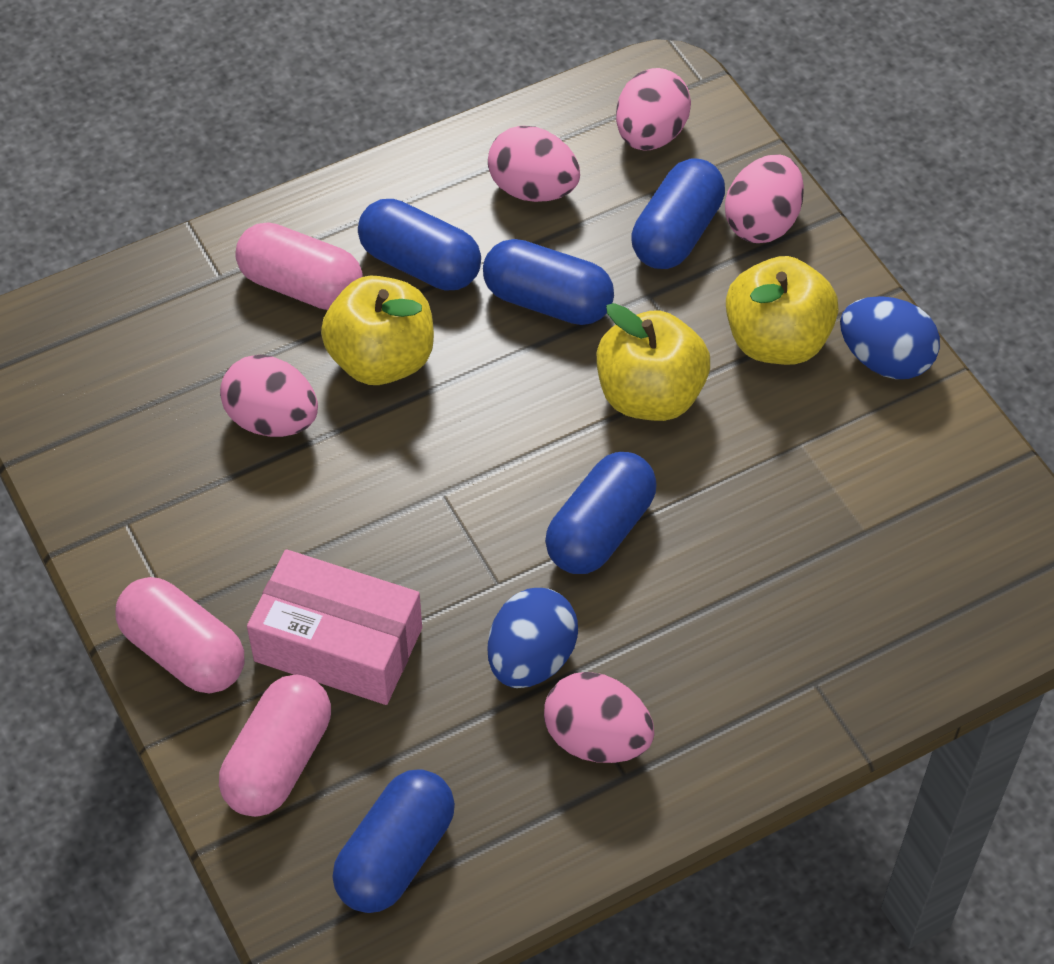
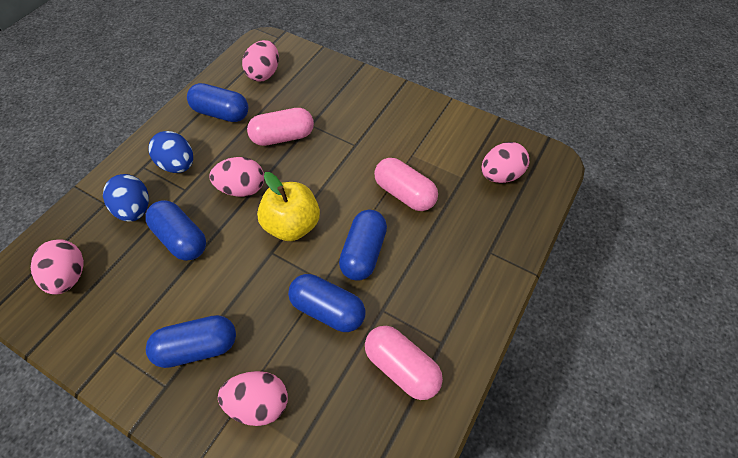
pink box: [247,549,422,705] = 1 -> none = 0
yellow apple: [321,276,434,385] [597,303,710,421] [726,256,839,365] = 3 -> [257,172,320,241] = 1

